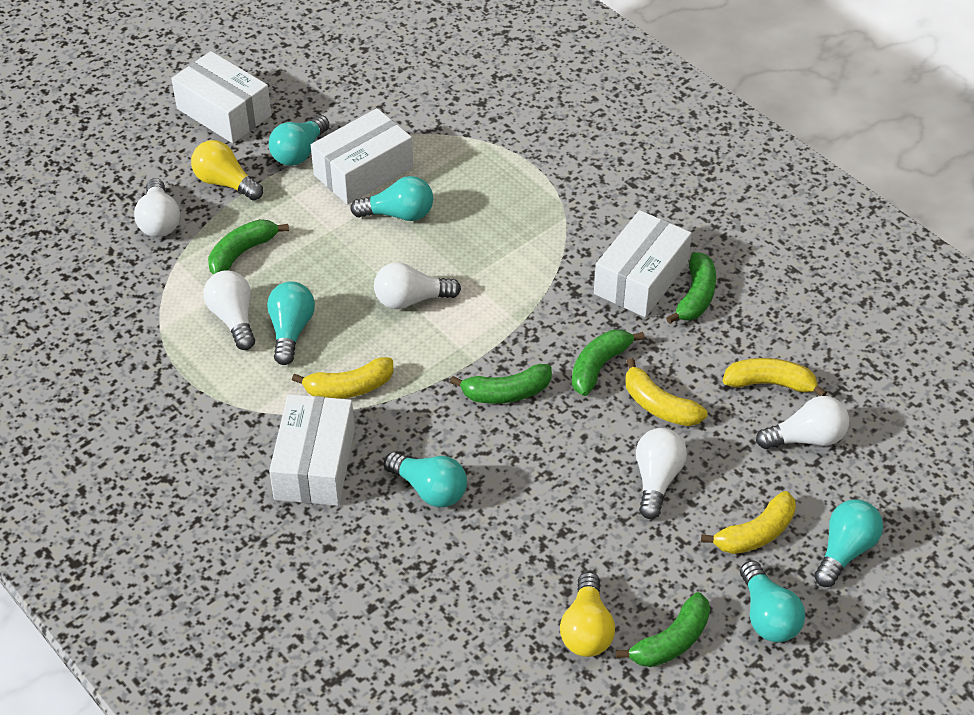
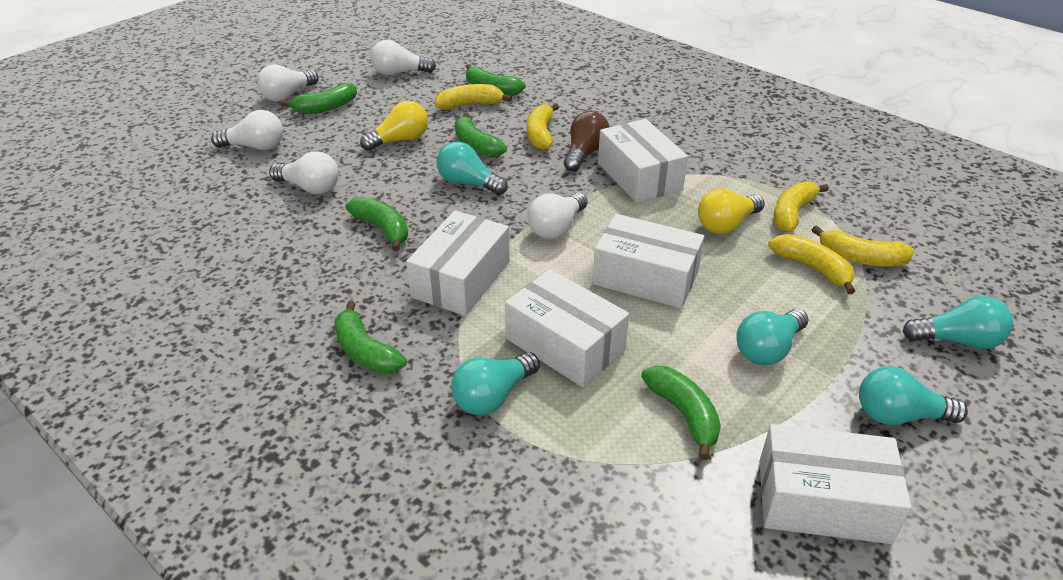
brown light bulb: none = 0 -> [564,111,610,172] = 1
green banana: [208,219,289,275] [450,364,552,404] [572,329,645,396] [616,592,710,667] [666,252,716,324] = 5 -> [281,83,357,114] [334,301,407,374] [346,197,408,251] [455,113,507,158] [466,64,526,96] [641,365,721,460] = 6
turquoise light bulb: [267,281,315,365] [269,115,329,166] [350,176,433,221] [384,452,467,507] [740,560,805,642] [814,499,883,587] = 6 -> [437,142,508,195] [451,352,540,415] [736,309,808,365] [859,366,968,425] [903,296,1013,349] = 5
white box: [171,51,272,143] [269,394,355,506] [311,108,413,205] [594,210,692,317] = 4 -> [406,210,510,316] [505,269,629,387] [592,214,704,309] [598,119,688,203] [759,424,911,544] = 5
yellow banana: [292,357,394,399] [625,358,707,426] [701,491,796,554] [723,358,827,396] = 4 -> [435,84,512,110] [527,103,559,150] [768,234,855,294] [774,181,829,232] [812,225,914,266] = 5

